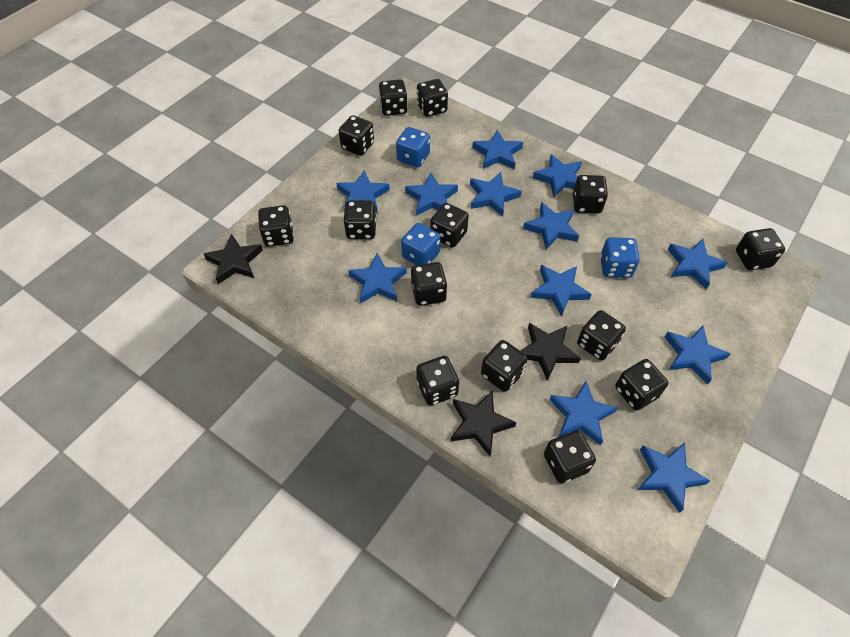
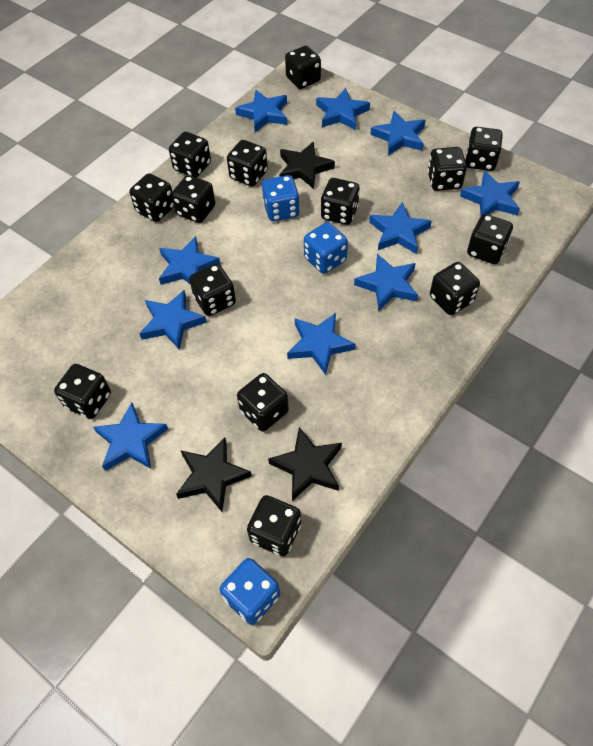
blue star: [336,170,390,213] [348,253,407,303] [405,172,458,216] [470,172,522,217] [472,130,523,169] [523,202,579,249] [530,265,592,317] [533,154,582,198] [550,381,618,445] [638,442,710,513] [665,326,731,384] [667,239,728,289] = 12 -> [93,402,168,471] [139,290,207,350] [159,236,221,285] [235,90,287,132] [287,313,356,375] [316,88,370,130] [354,254,418,311] [369,202,432,254] [370,111,426,155] [460,171,520,216] = 10

